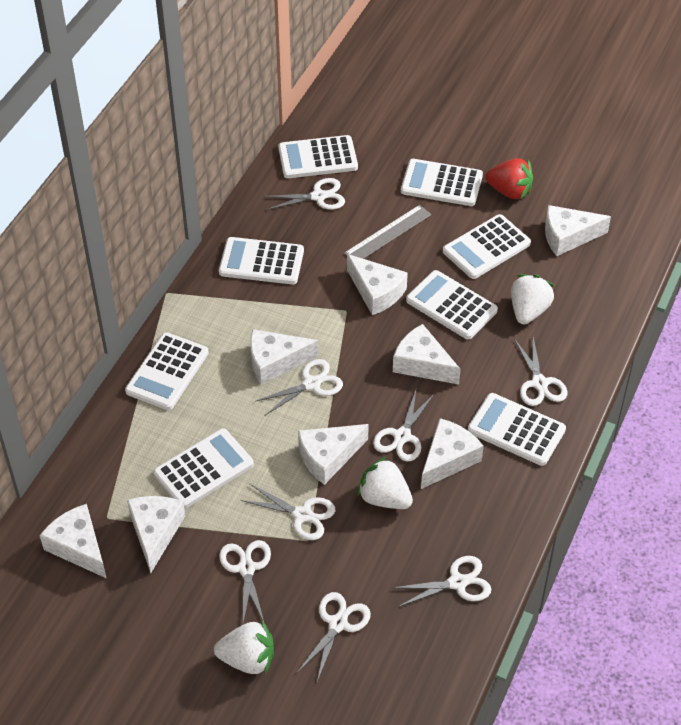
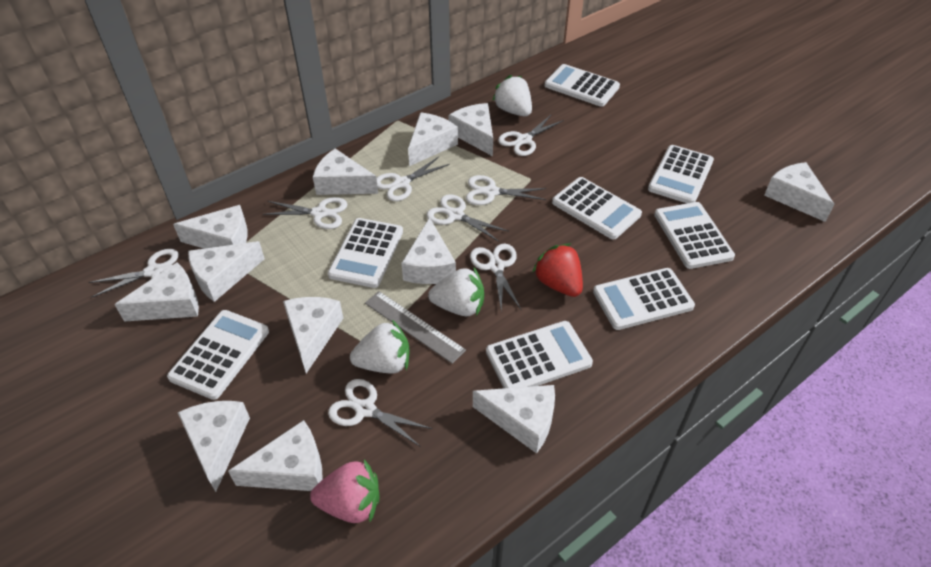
pink strawberry: none = 0 -> [310,459,380,523] = 1
white cheese: [40,504,106,578] [127,496,185,573] [250,329,318,385] [298,424,369,485] [347,254,408,315] [393,324,461,385] [421,418,484,489] [545,205,611,256] = 8 -> [114,263,199,322] [173,205,247,249] [177,401,250,492] [188,241,265,302] [228,420,322,491] [283,297,343,374] [313,148,378,195] [401,217,456,284] [408,112,458,166] [449,103,493,156] [473,385,555,454] [764,162,835,222] = 12

